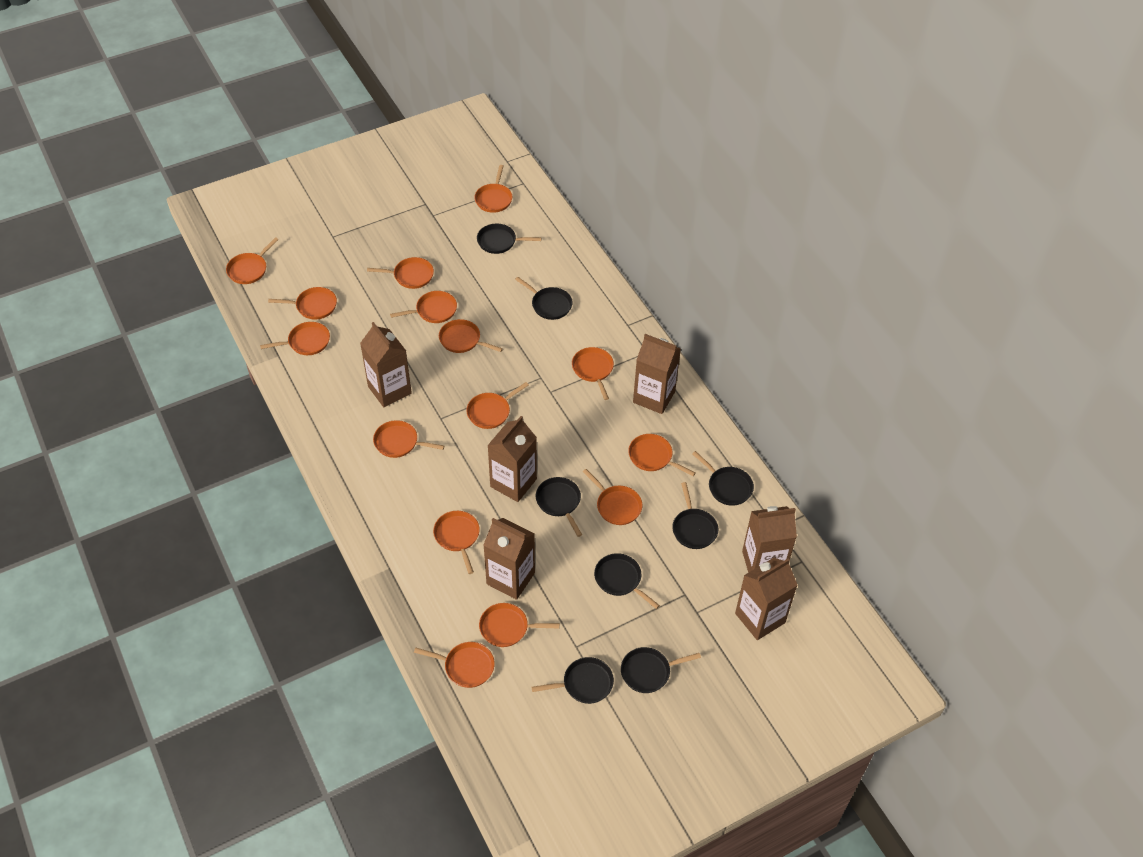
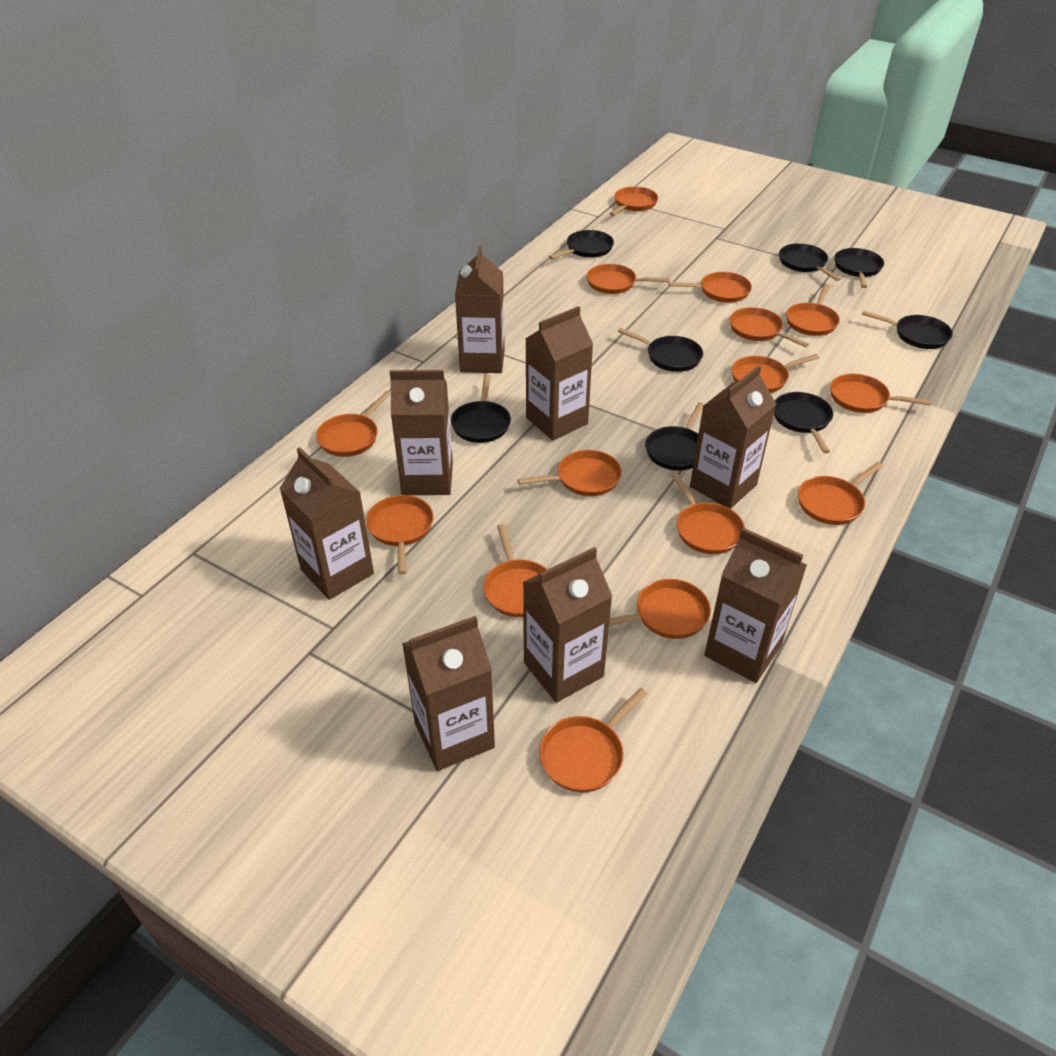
brown carton: [360,322,412,407] [483,518,535,600] [487,416,537,502] [633,334,681,414] [735,558,797,640] [742,506,797,573] = 6 -> [279,447,374,600] [390,370,453,495] [402,616,495,771] [455,246,505,373] [523,547,613,703] [525,306,593,440] [690,366,776,509] [704,528,807,683] = 8

